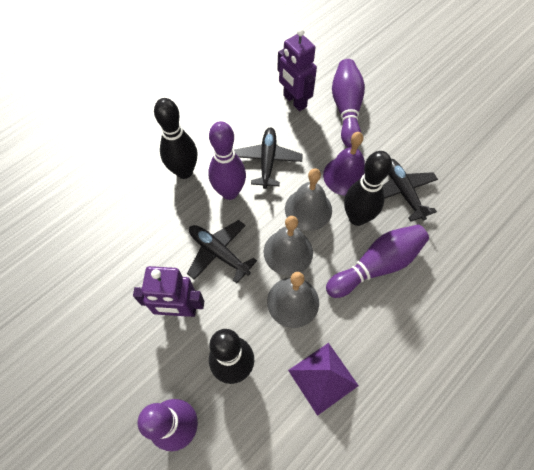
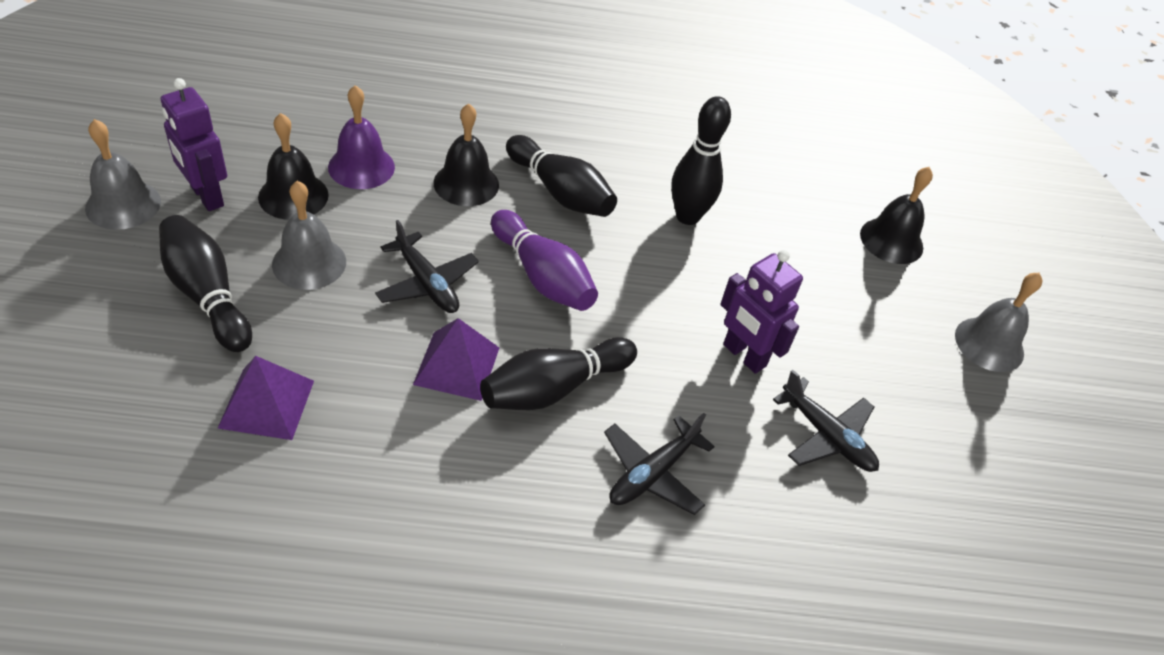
black bell: none = 0 -> [258,113,329,220] [434,103,499,206] [860,167,933,264] = 3
black bowling pin: [154,98,197,179] [209,329,254,384] [344,151,392,226] = 3 -> [159,215,252,352] [480,337,637,410] [506,135,617,217] [671,96,731,225] = 4
purple bowling pin: [138,399,198,451] [208,121,246,200] [326,225,429,298] [332,59,365,148] = 4 -> [491,210,598,311] = 1
purple pyramid: [288,343,359,416] = 1 -> [218,356,314,440] [413,318,499,401] = 2

